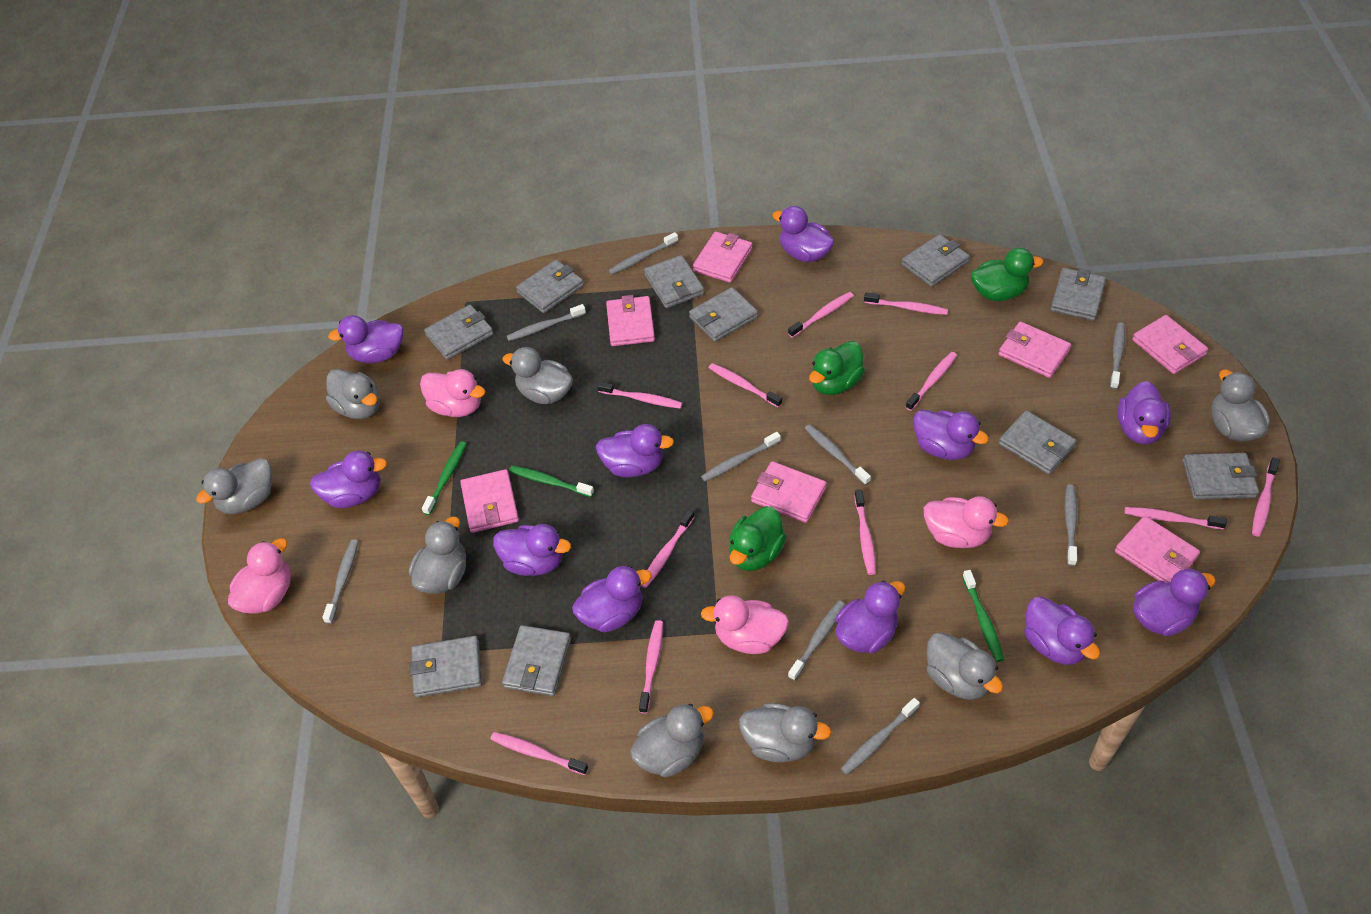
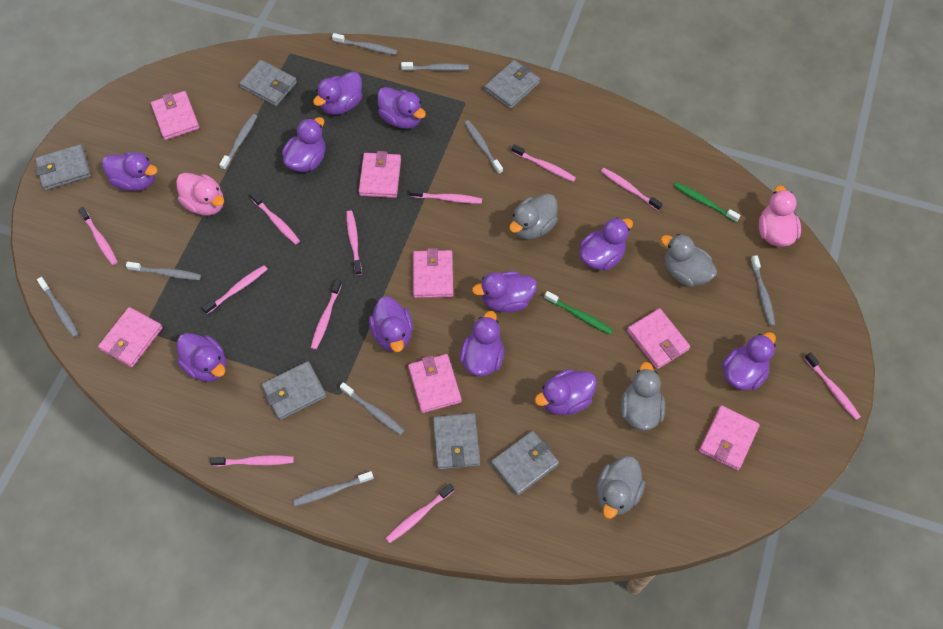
green duck: [729,506,786,571] [809,341,865,395] [971,248,1043,301] = 3 -> none = 0
green toothbrush: [422,441,466,515] [509,466,594,497] [962,570,1004,662] = 3 -> [544,291,613,335] [674,182,741,222] = 2
grey duck: [196,458,272,514] [326,369,380,419] [409,517,466,594] [502,347,573,404] [630,704,714,777] [739,703,831,762] [926,632,1003,700] [1211,369,1270,441] = 8 -> [509,193,558,240] [596,456,645,519] [621,362,665,431] [661,234,717,287] = 4
grey wallet: [409,636,482,697] [424,305,493,360] [502,625,571,696] [516,260,584,313] [644,255,704,308] [689,287,758,342] [902,234,970,287] [998,410,1077,475] [1050,268,1106,321] [1182,453,1259,500] = 10 -> [35,144,91,191] [239,60,297,106] [262,361,327,420] [433,413,480,470] [484,60,540,109] [491,431,559,496] = 6
pink duck: [228,538,291,614] [420,369,485,417] [701,595,789,654] [924,496,1009,548] = 4 -> [176,173,224,216] [759,185,801,247] = 2

